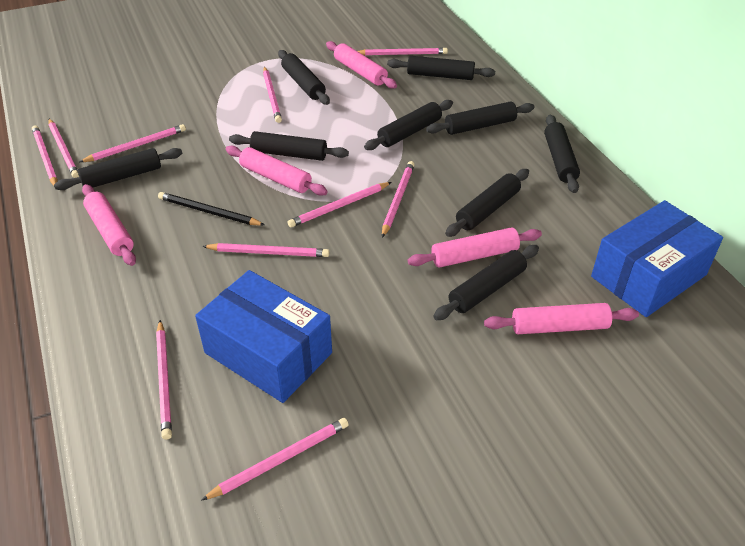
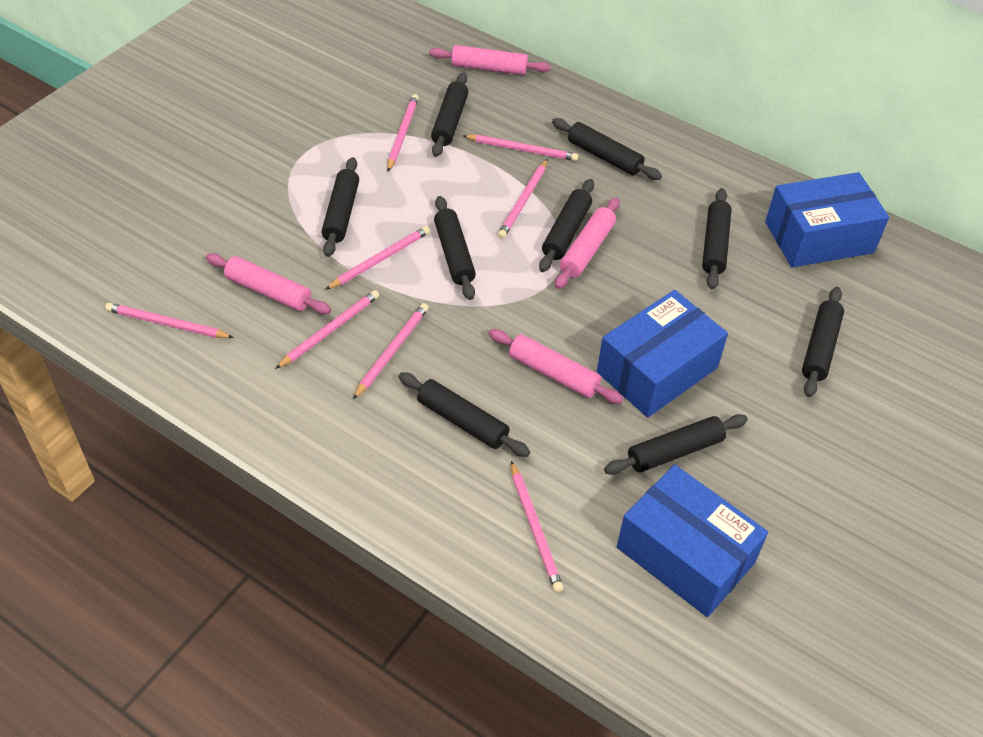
black pencil: [158,192,265,226] = 1 -> none = 0
blue box: [195,270,332,403] [591,200,723,317] = 2 -> [597,290,728,418] [617,465,768,617] [765,172,889,267] = 3
pink pencil: [32,125,58,187] [48,119,79,178] [80,124,186,162] [156,320,172,440] [201,418,349,501] [202,243,329,257] [263,67,282,123] [287,182,391,227] [358,48,448,55] [382,161,415,238] = 10 -> [105,303,234,338] [275,290,379,369] [325,226,430,290] [353,303,429,399] [387,94,419,172] [462,135,578,161] [498,159,548,239] [511,461,564,592] = 8
pink rolling pin: [82,184,136,266] [226,145,328,196] [326,41,397,89] [408,227,542,268] [484,303,639,334] = 5 -> [206,253,331,314] [429,45,551,75] [489,329,624,404] [555,197,620,289] = 4

